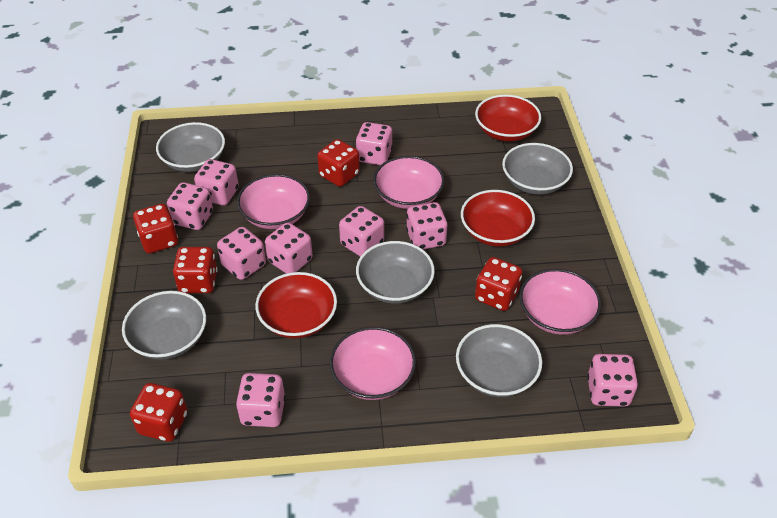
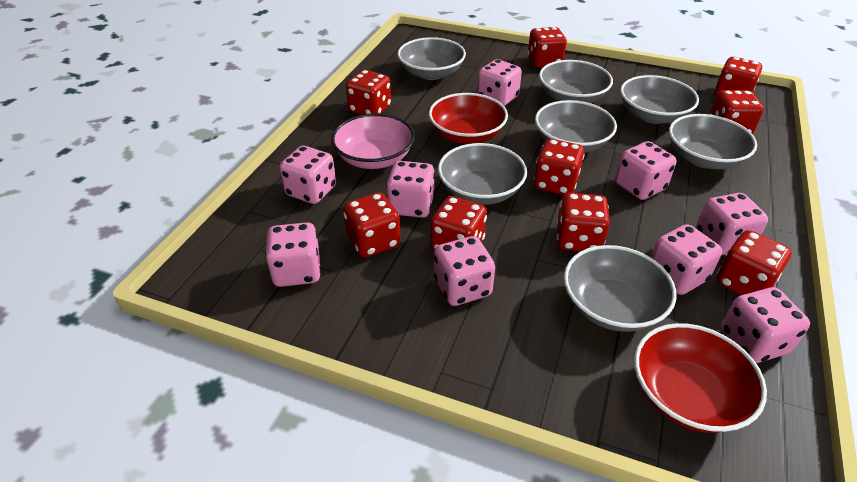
grey bowl: [122,291,206,360] [156,122,225,172] [356,241,435,304] [456,324,542,397] [502,143,573,195] = 5 -> [397,37,466,80] [438,143,527,205] [535,100,617,153] [539,60,613,103] [564,245,676,332] [620,75,699,124] [669,114,757,169] = 7
pink bowl: [237,174,310,229] [330,327,416,400] [373,156,445,209] [519,269,601,335] = 4 -> [331,114,415,169] = 1
red bowl: [255,272,337,338] [461,190,535,247] [475,95,541,142] = 3 -> [429,93,508,144] [634,323,767,433] = 2
red dice: [130,383,188,442] [133,204,178,253] [173,247,218,293] [317,139,360,187] [475,257,522,311] = 5 -> [343,192,401,257] [346,70,391,115] [431,196,487,251] [528,27,567,68] [534,139,585,195] [556,192,610,251] [709,90,764,134] [714,57,762,96] [716,230,792,295] = 9

